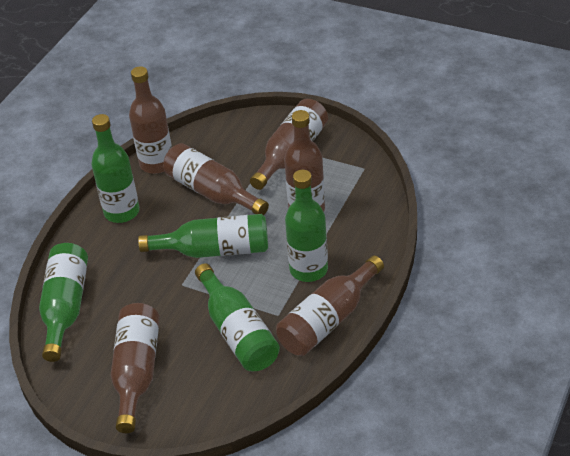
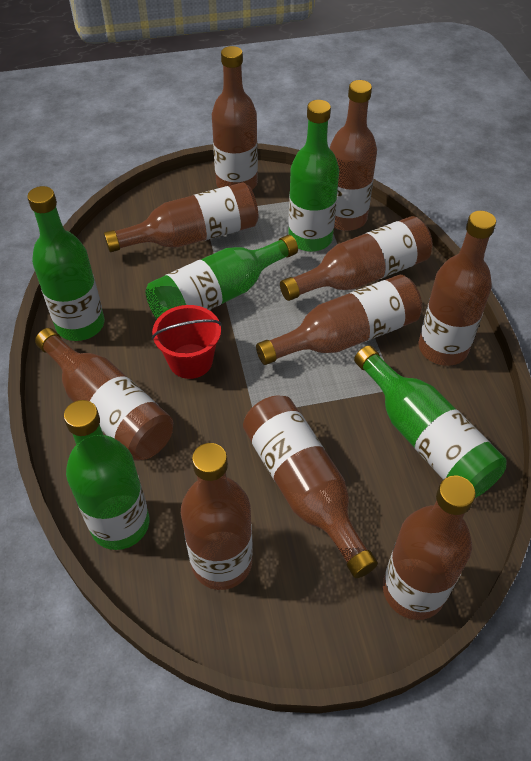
brown bottle: [111,303,160,433] [129,66,172,174] [163,143,269,215] [250,99,328,190] [276,255,384,356] [284,110,325,212] = 6 -> [35,328,173,461] [104,182,258,252] [181,443,253,590] [212,46,258,190] [243,396,378,578] [256,275,422,365] [280,216,433,301] [330,80,377,231] [383,476,476,620] [419,211,496,366] = 10
red bucket: none = 0 -> [152,305,222,379] = 1

